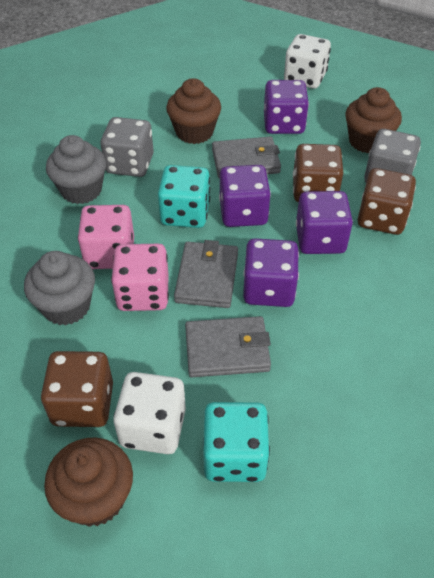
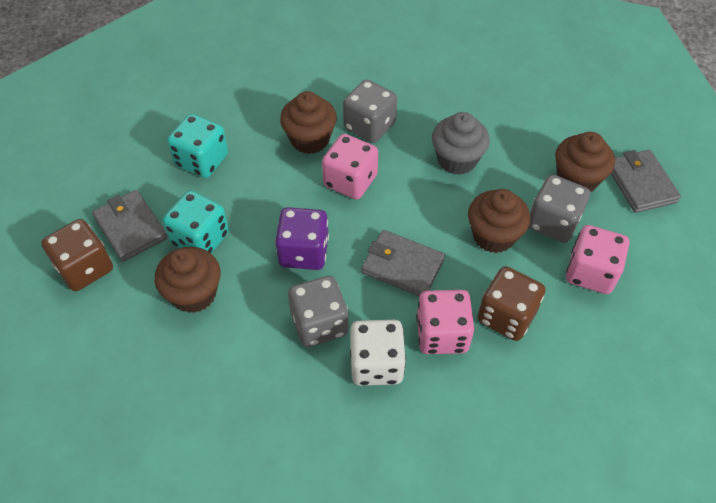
brown cupcake: [44,437,133,527] [166,78,221,144] [345,87,402,153] = 3 -> [155,247,221,313] [280,91,337,154] [468,189,530,253] [555,132,615,192] = 4
brown dice: [41,351,113,427] [293,144,343,202] [358,168,416,235] = 3 -> [41,219,113,291] [477,266,545,341] = 2
grey cupcake: [24,251,95,325] [46,135,106,204] = 2 -> [432,112,490,175] = 1
grey dice: [101,117,154,177] [364,129,421,183] = 2 -> [288,276,349,347] [343,79,397,143] [529,174,590,243] = 3
pink dice: [78,205,134,269] [111,244,169,311] = 2 -> [322,134,378,199] [416,290,474,354] [566,225,629,294] = 3
purple dice: [219,165,271,227] [243,238,299,307] [264,80,309,134] [296,191,353,254] = 4 -> [275,207,329,270] = 1
white dice: [113,372,186,454] [284,34,331,89] = 2 -> [350,320,406,386] = 1

